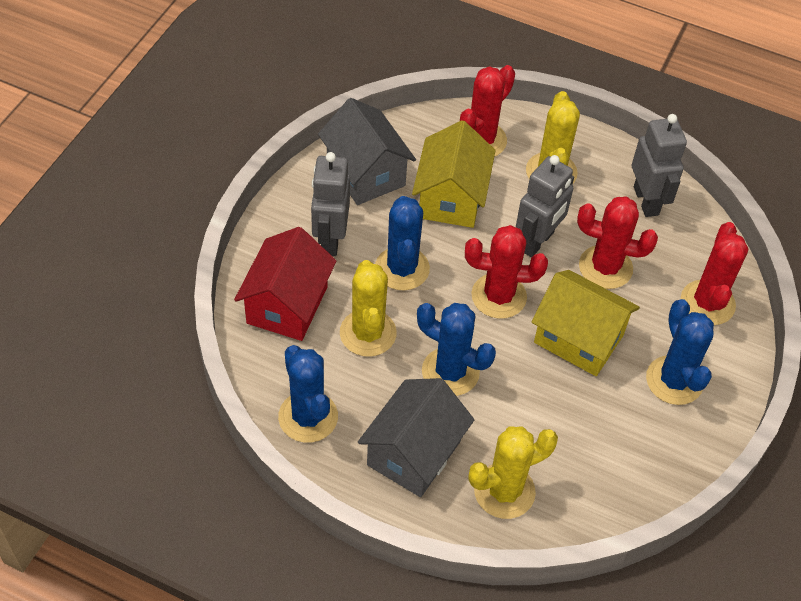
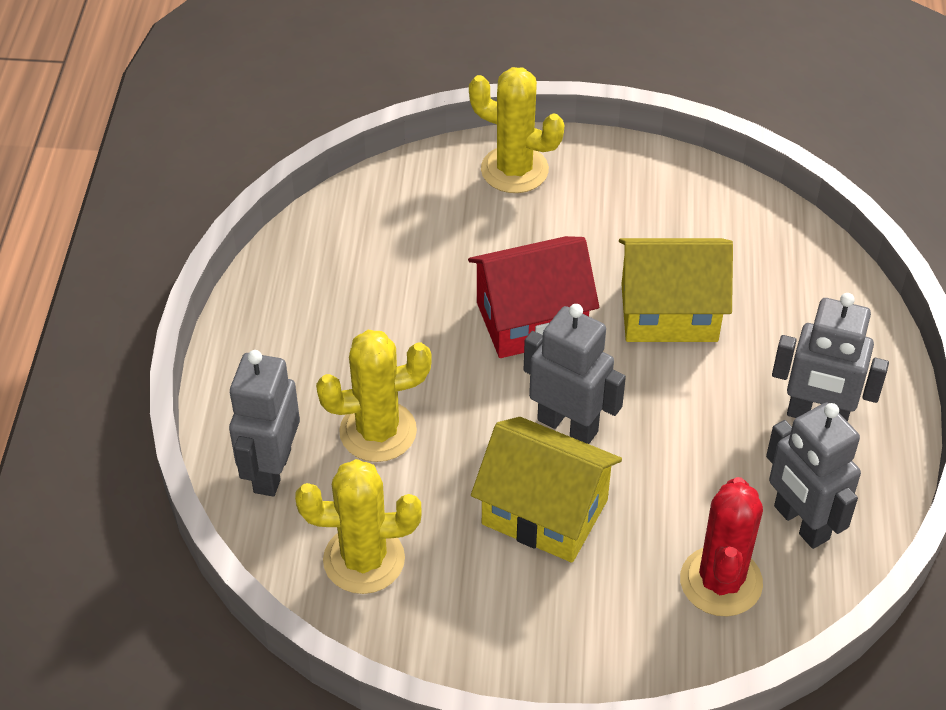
blue cactus: [278,345,338,443] [375,196,430,290] [417,303,496,396] [646,299,714,405] = 4 -> none = 0
grey house: [318,98,416,205] [358,378,474,497] = 2 -> none = 0
grey robot: [311,152,350,256] [516,155,574,257] [632,114,687,217] = 3 -> [229,350,300,496] [524,304,626,444] [766,403,861,549] [772,293,889,422] = 4
red cactus: [460,65,515,157] [465,225,548,319] [577,196,658,289] [681,222,748,325] = 4 -> [680,477,763,617] = 1

